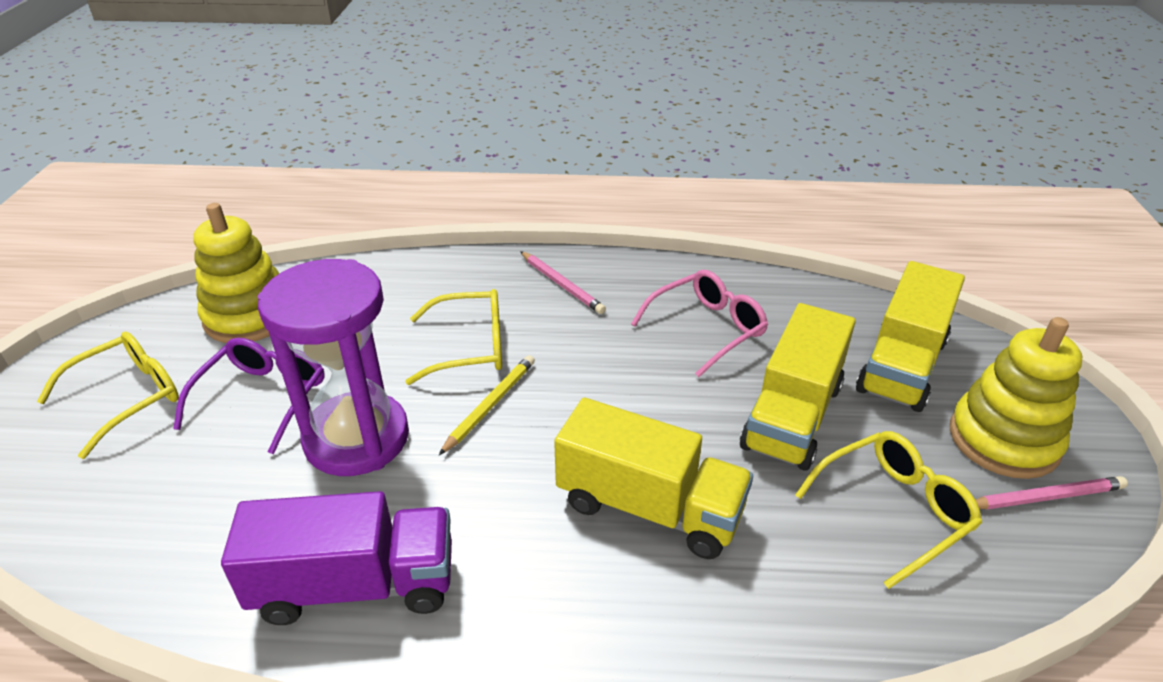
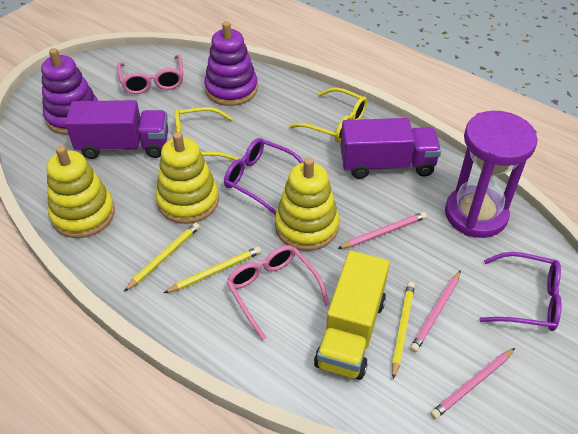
pink glasses: [631,270,768,377] = 1 -> [117,55,183,94] [226,245,329,341] = 2
pink pencil: [520,251,606,314] [975,476,1128,510] = 2 -> [337,212,427,249] [410,270,461,352] [430,348,515,419] = 3
purple glasses: [173,338,325,454] = 1 -> [224,138,304,214] [479,252,562,331] = 2
purple stacking toy: none = 0 -> [41,48,98,135] [204,21,258,106] = 2
purple truck: [221,491,452,625] = 1 -> [65,100,168,159] [340,118,441,179] = 2
yellow glasses: [37,332,179,459] [405,289,502,385] [795,431,982,589] = 3 -> [175,107,238,161] [289,87,367,142] = 2
yellow pencil: [439,355,535,455] = 1 -> [124,223,200,292] [164,247,261,293] [392,282,415,379] = 3
yellow stacking toy: [193,203,279,343] [950,317,1083,479] = 2 -> [47,146,115,238] [156,132,219,224] [275,158,339,251] = 3
yellow truck: [554,398,753,559] [740,303,856,471] [856,261,965,412] = 3 -> [314,251,390,380] = 1

